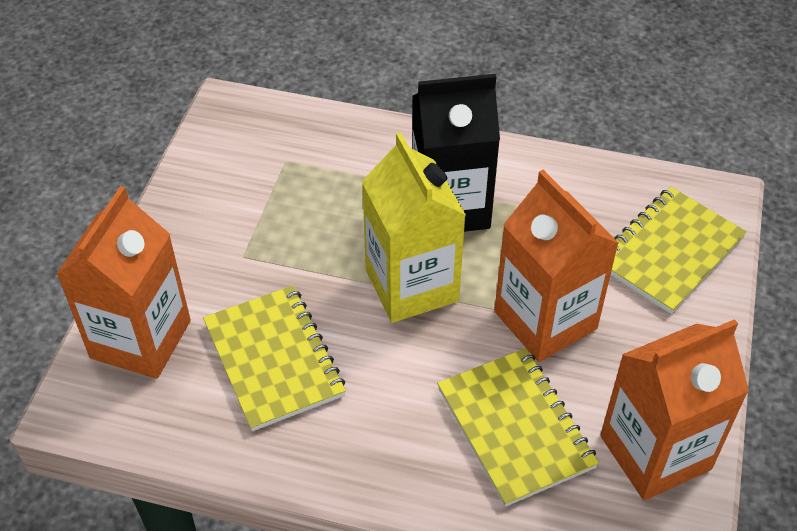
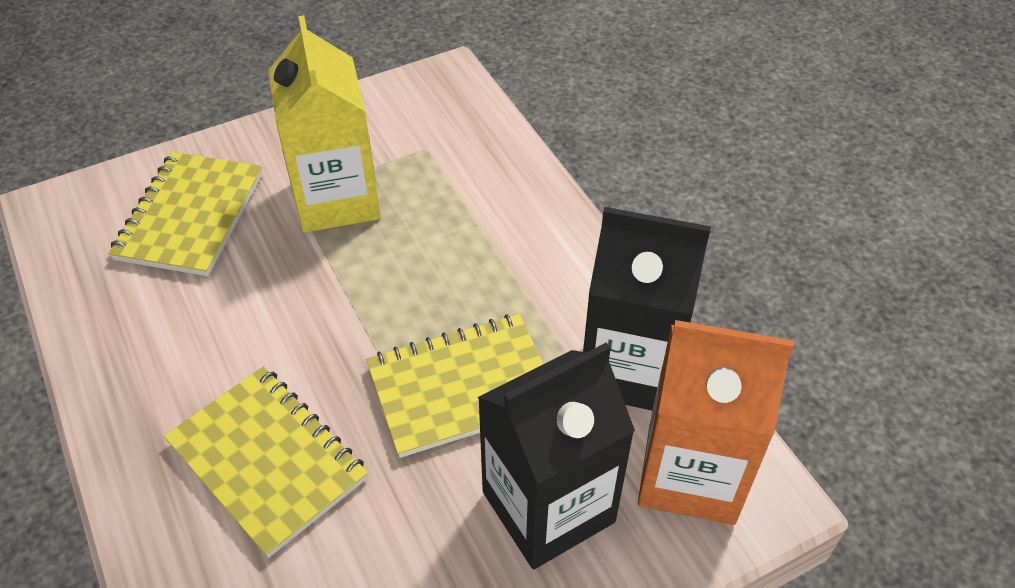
black carton: [412,74,500,232] = 1 -> [477,343,635,569] [583,207,711,411] = 2
orange carton: [56,186,191,379] [494,170,619,362] [600,319,749,501] = 3 -> [638,320,794,525] = 1

